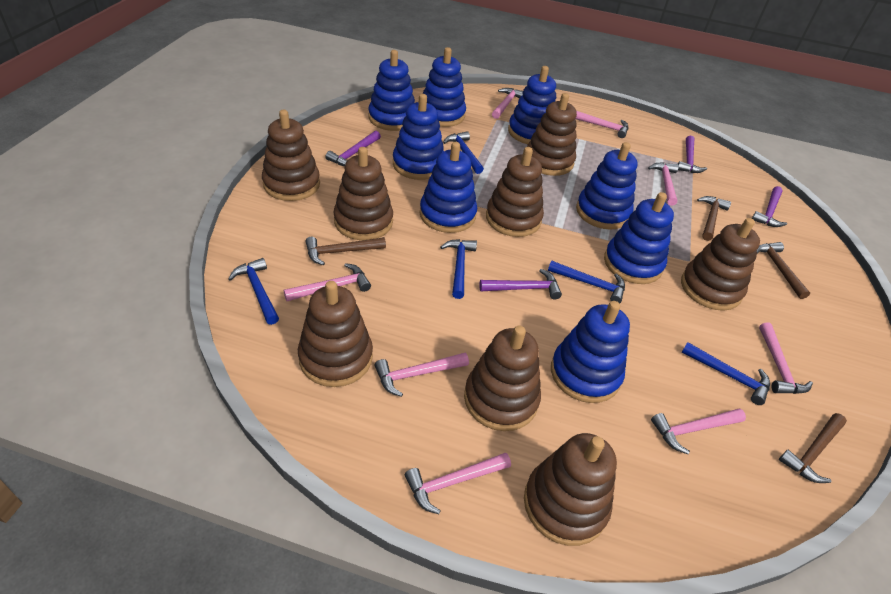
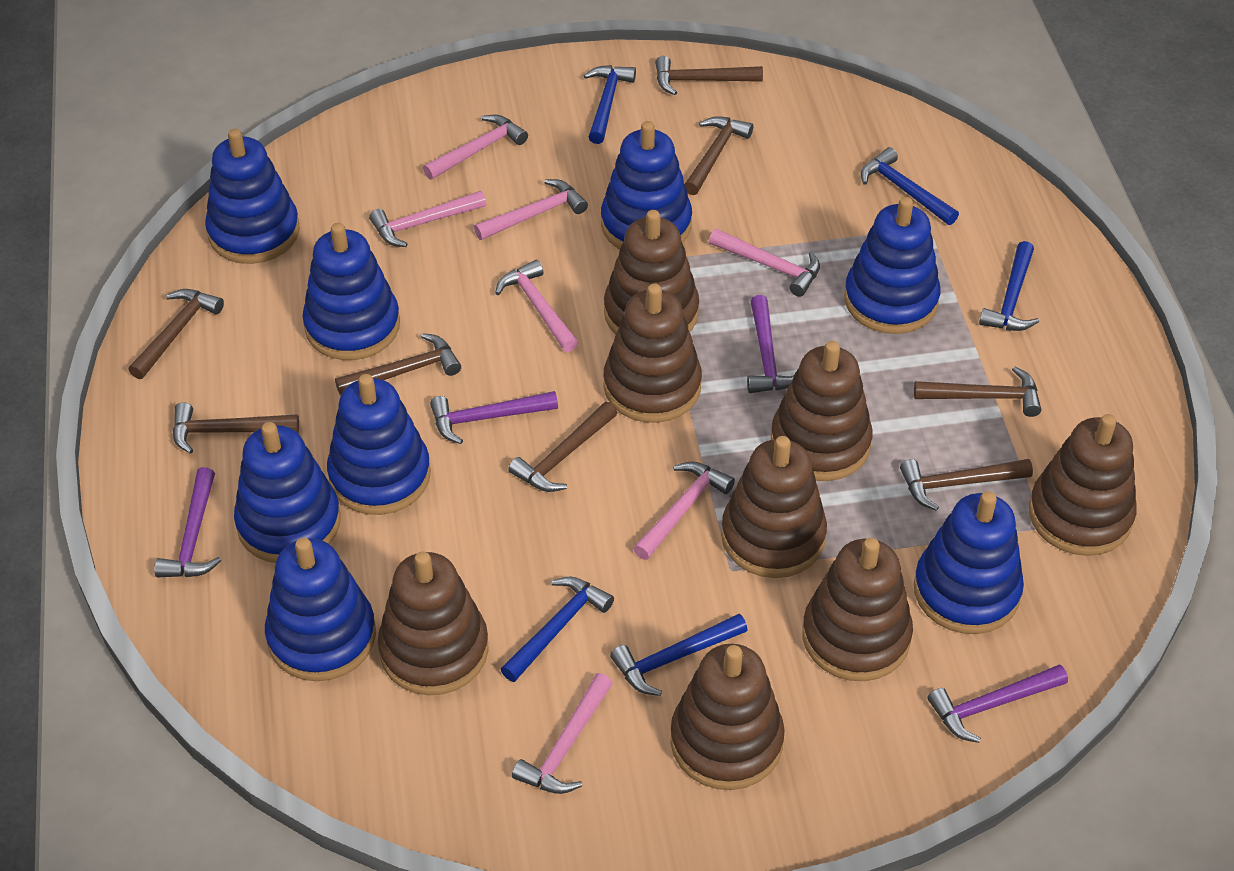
brown hammer: [305,237,386,265] [697,196,731,241] [757,242,810,299] [779,413,847,483] = 4 -> [128,289,224,379] [173,402,299,454] [335,333,461,395] [508,402,617,492] [655,56,763,95] [685,116,753,195] [900,459,1033,511] [914,367,1041,417] = 8
pink hammer: [284,263,371,301] [374,353,469,397] [405,453,511,514] [492,88,523,119] [575,111,628,138] [648,162,679,206] [651,408,746,454] [759,322,813,394] = 8 -> [369,191,486,247] [423,115,528,180] [474,179,588,240] [495,260,578,352] [512,673,613,794] [633,461,735,560] [709,229,820,297] = 7

